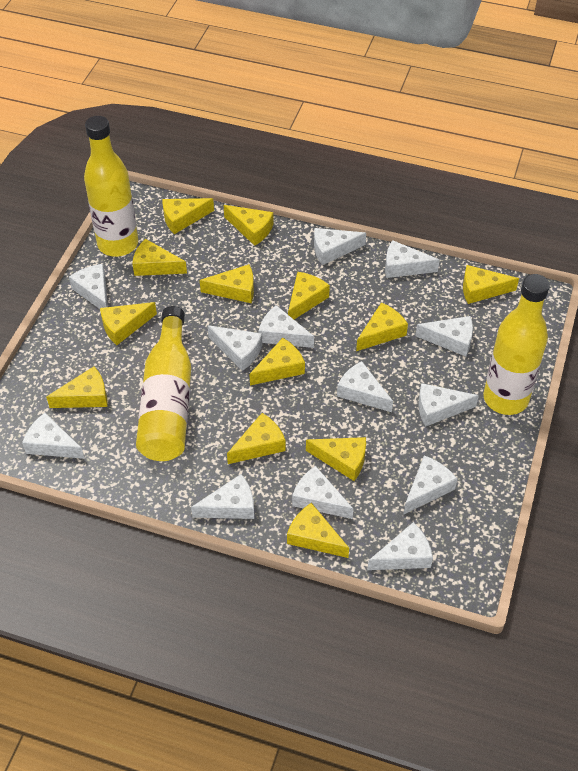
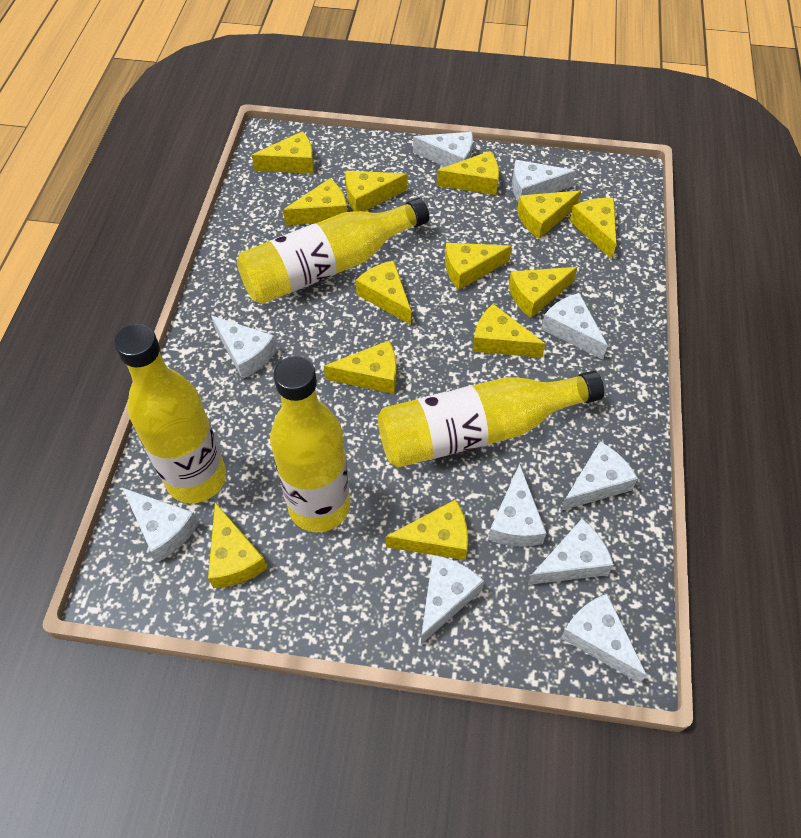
white cheese: [22,413,85,459] [69,264,108,309] [191,474,254,519] [208,325,262,371] [259,305,314,348] [292,466,353,519] [314,228,366,265] [337,361,393,412] [367,522,433,570] [385,240,440,278] [403,455,457,515] [416,316,473,356] [418,383,479,426] = 13 -> [122,488,199,562] [211,315,277,379] [413,132,473,167] [421,555,484,644] [488,464,547,547] [512,160,576,202] [528,519,614,585] [541,293,608,359] [561,442,638,511] [561,594,647,683] = 10
yellow bottle: [84,116,138,257] [136,306,191,461] [483,274,550,415] = 3 -> [114,324,226,503] [237,198,429,304] [270,356,350,532] [378,371,604,468] = 4

